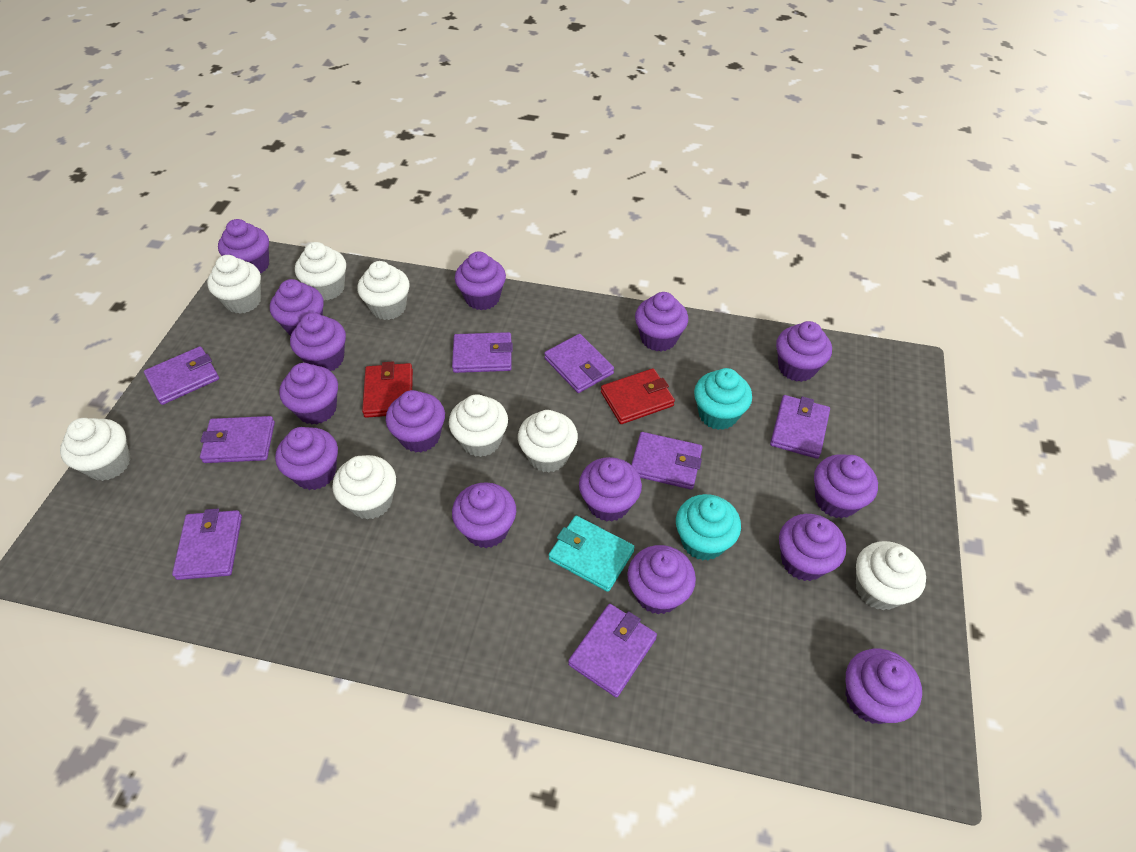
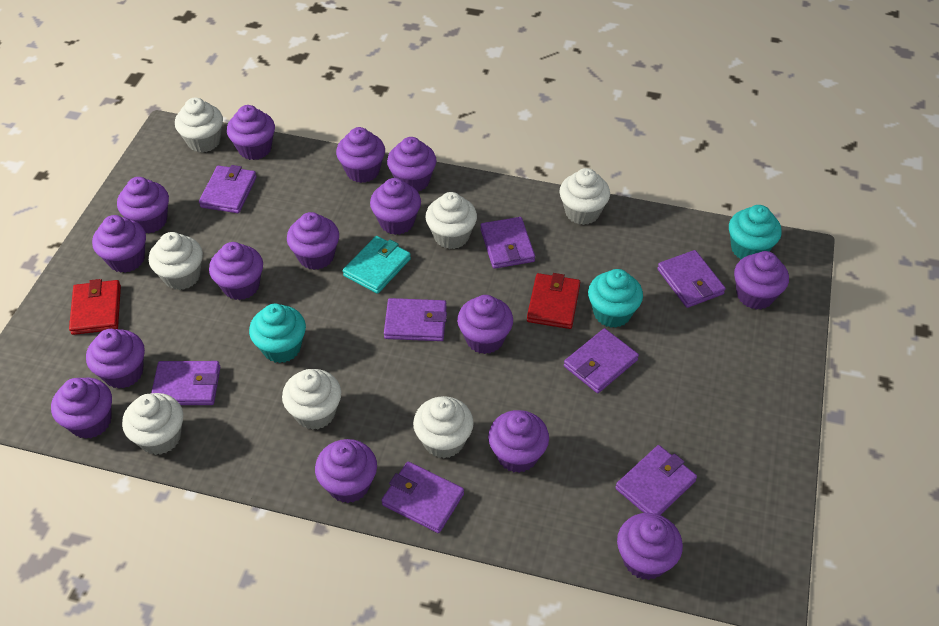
turquoise cupcake: [676,494,741,561] [694,368,752,430] = 2 -> [249,304,306,363] [588,269,643,328] [729,205,782,259] = 3
white cupcake: [60,418,131,481] [207,255,261,314] [295,242,346,300] [332,455,396,520] [357,261,410,320] [449,394,508,457] [518,410,578,473] [856,541,926,610] = 8 -> [122,393,183,455] [149,232,203,290] [175,98,223,153] [282,369,341,430] [413,396,474,458] [425,192,477,249] [559,168,610,225] = 7

